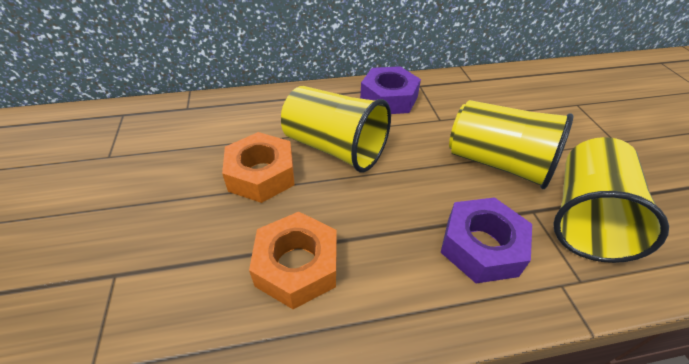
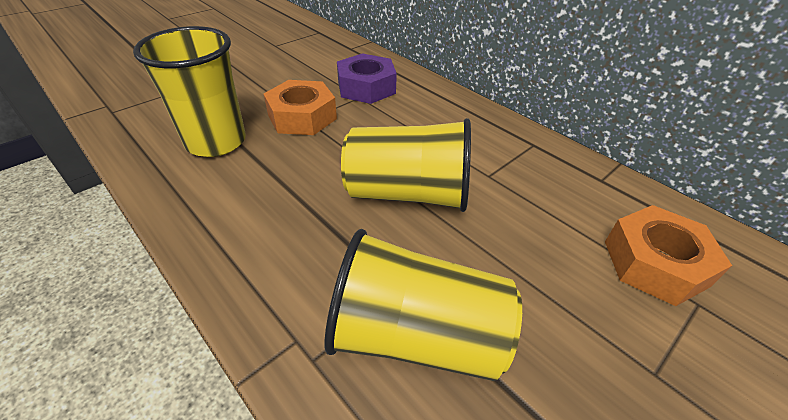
purple nut: [360,66,421,114] [440,197,532,283] = 2 -> [337,53,397,104] = 1

